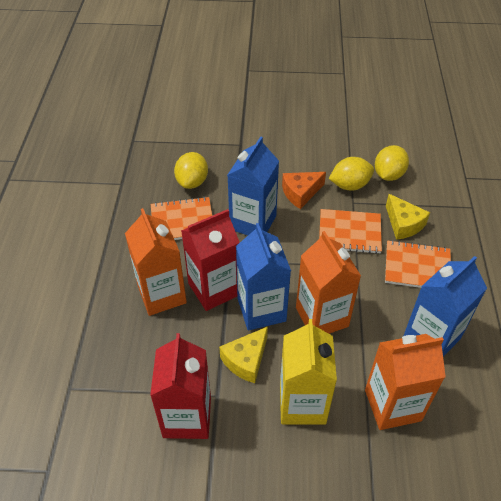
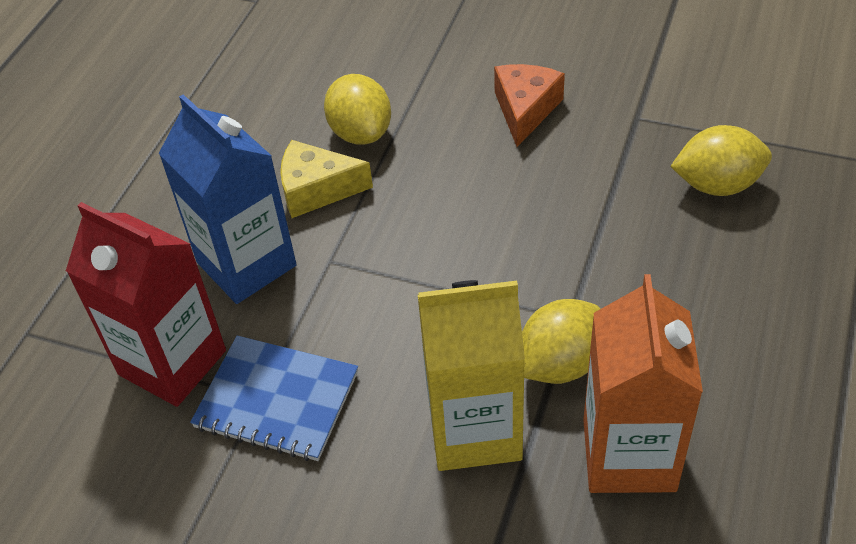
blue carton: [228,136,279,236] [236,223,291,330] [404,256,487,356] = 3 -> [158,94,297,304] = 1
blue notebook: none = 0 -> [190,336,358,461] = 1
orange carton: [125,208,187,316] [296,231,361,334] [365,334,446,430] = 3 -> [583,274,703,493] = 1
orange notebook: [151,197,212,240] [319,209,382,254] [385,240,451,288] = 3 -> none = 0
red carton: [150,333,211,439] [181,209,240,311] = 2 -> [66,202,226,407] = 1
yellow cheese: [219,326,268,383] [386,194,430,240] = 2 -> [280,140,373,218] = 1

